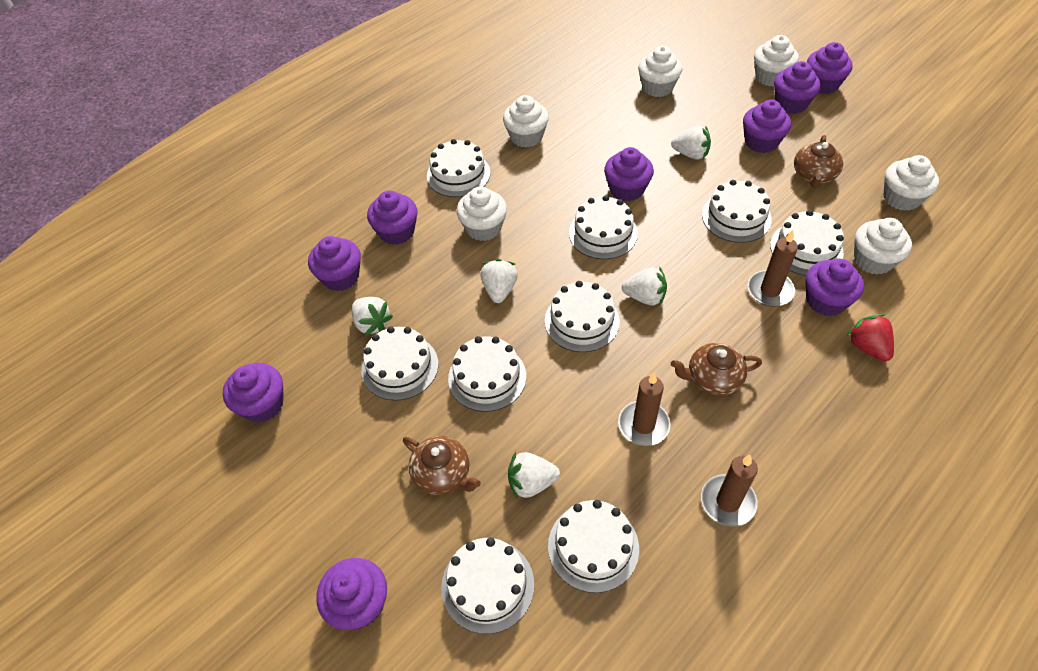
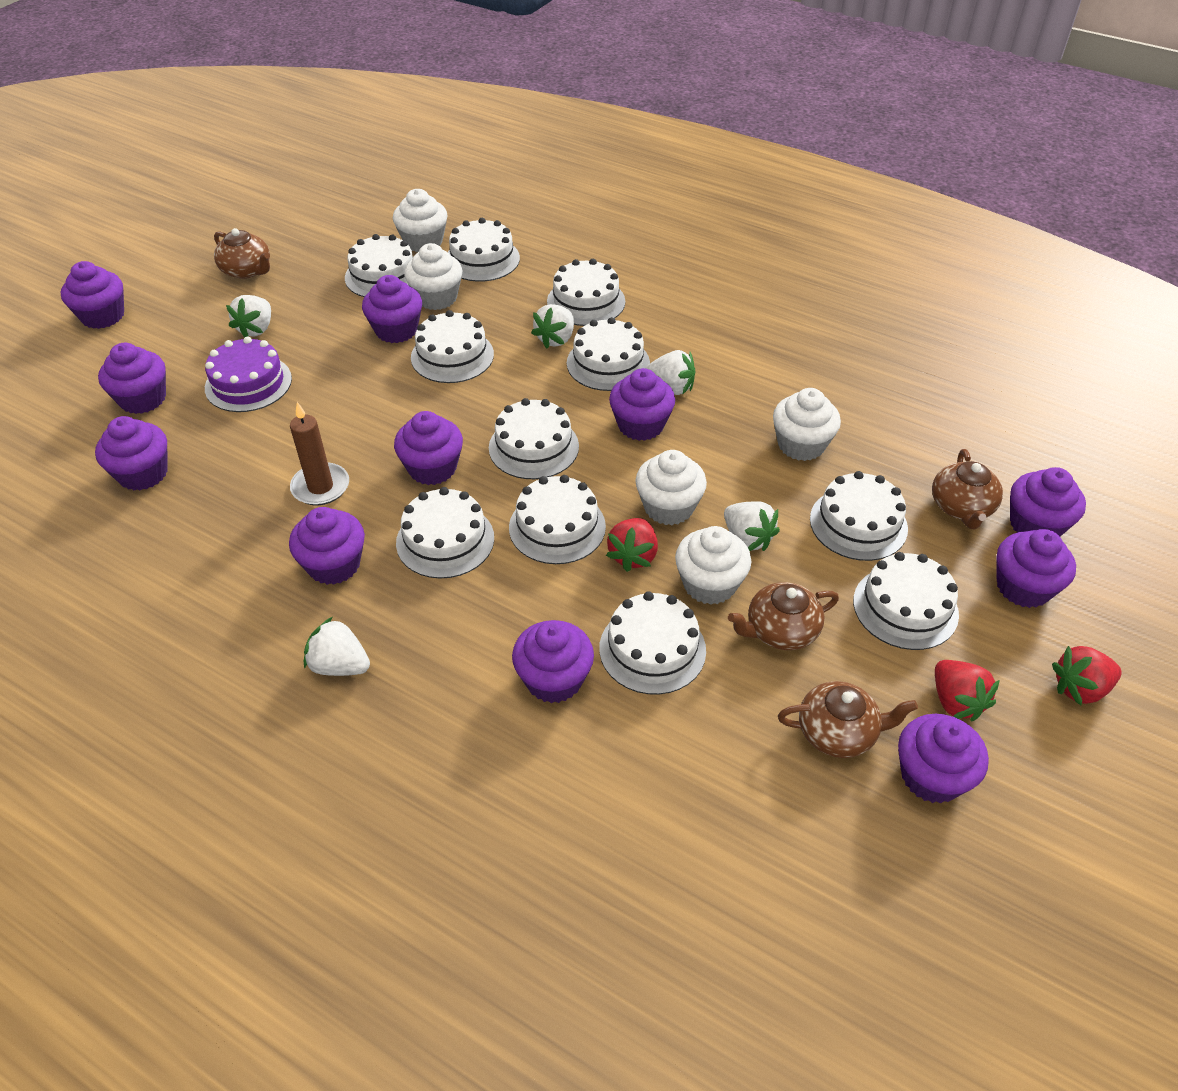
brown candle: [618,372,670,446] [701,455,758,527] [748,230,798,306] = 3 -> [290,402,349,505] = 1
brown teapot: [403,436,481,495] [671,343,762,396] [794,135,843,188] = 3 -> [214,228,270,279] [728,582,839,650] [778,681,918,758] [932,449,1003,529] = 4
purple cake: none = 0 -> [205,337,292,412] = 1
purple cupcake: [223,363,283,423] [308,236,361,291] [316,558,387,630] [367,191,418,245] [604,147,654,201] [743,99,791,153] [774,61,821,114] [805,259,864,316] [807,42,853,94] = 9 -> [61,261,124,329] [95,416,168,490] [98,343,166,414] [289,507,365,585] [362,275,422,343] [394,411,463,485] [512,620,594,703] [609,368,675,441] [898,714,989,804] [997,529,1076,608] [1010,467,1086,536] = 11
red strawberry: [846,314,894,361] = 1 -> [606,518,658,572] [935,660,1000,721] [1052,646,1122,705] = 3
white cake: [361,326,438,401] [427,139,490,197] [441,538,534,634] [448,336,526,412] [545,281,620,352] [548,500,639,593] [569,195,638,259] [702,180,772,243] [770,210,844,276] = 9 -> [345,234,413,297] [396,487,494,579] [411,310,494,383] [448,218,520,282] [489,398,579,479] [509,475,606,564] [547,259,625,326] [567,317,650,391] [599,591,706,695] [810,471,908,561] [853,552,959,650] = 11
white cupcake: [457,186,507,241] [503,95,549,148] [638,46,682,97] [754,35,799,87] [854,218,912,275] [884,155,939,211] = 6 -> [393,189,447,252] [404,243,462,310] [635,450,707,525] [675,526,751,605] [773,388,841,461] = 5

